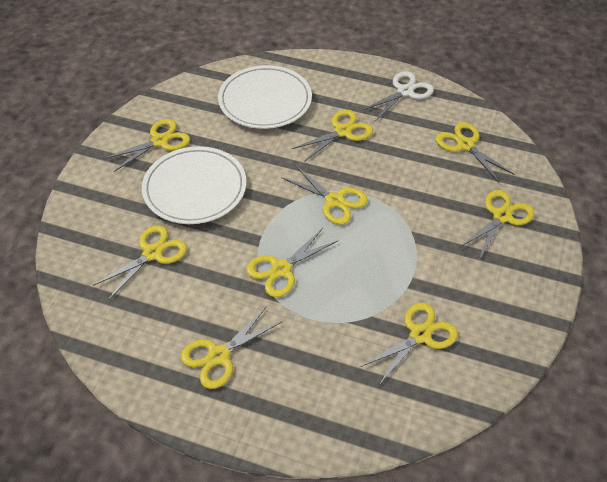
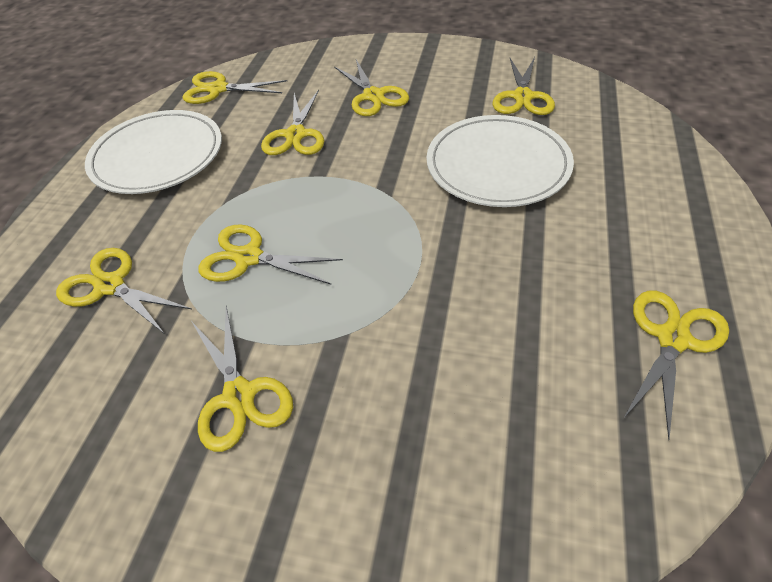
white scissors: [361,71,434,120] = 1 -> none = 0
yellow scissors: [93,225,187,300] [103,119,190,172] [180,307,282,389] [246,228,338,297] [281,165,368,225] [292,110,373,162] [361,303,458,385] [436,122,515,182] [459,190,535,260] = 9 -> [56,248,192,334] [182,71,287,104] [192,306,293,452] [198,224,343,284] [261,90,324,155] [334,60,409,116] [493,57,555,115] [623,290,729,440] = 8

